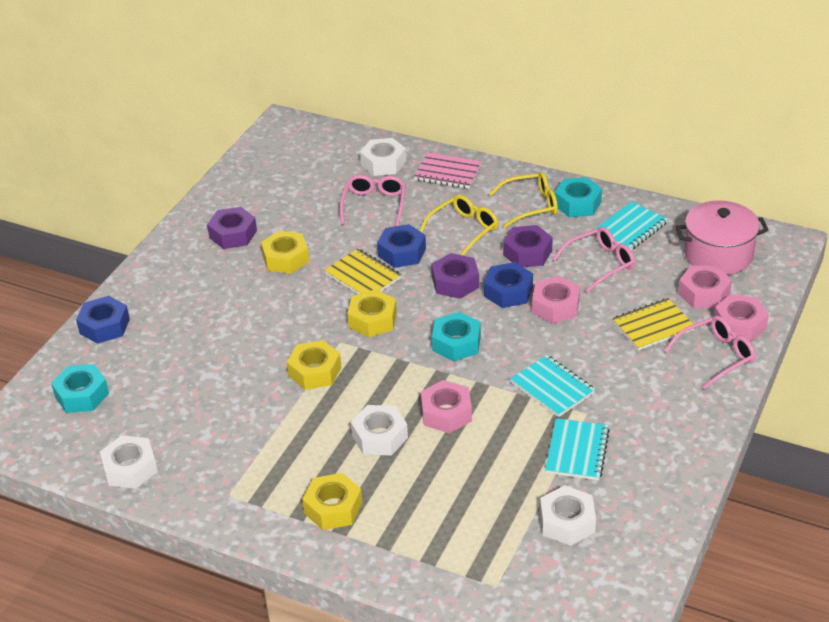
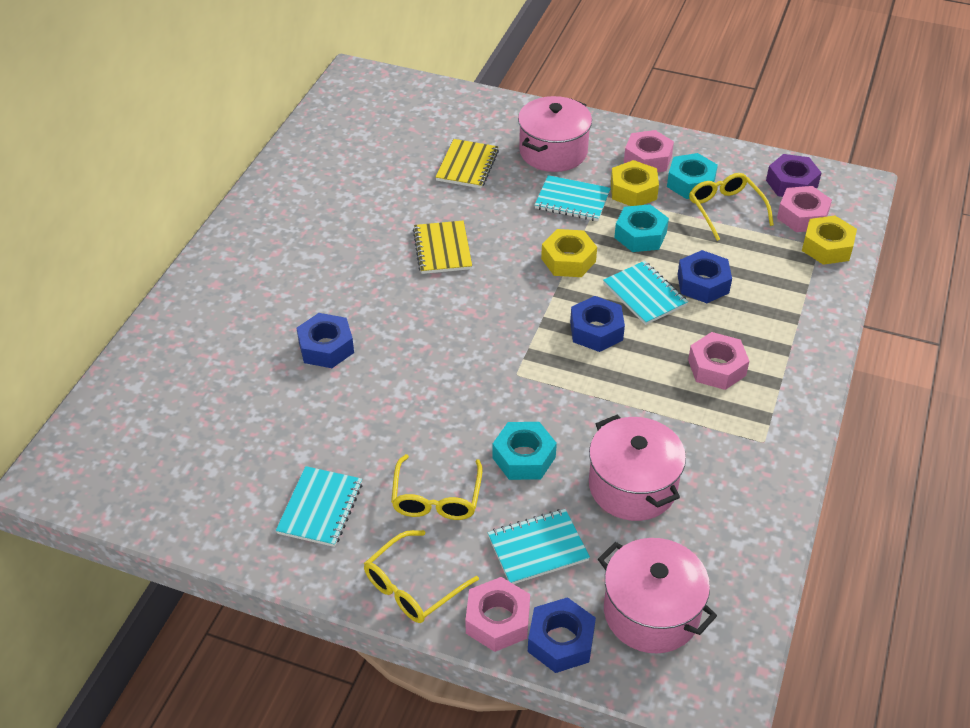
blue nut: [76,296,130,344] [377,224,426,268] [484,262,533,308] = 3 -> [297,313,354,368] [528,597,596,673] [570,296,625,352] [677,250,732,303] = 4
pink glasses: [340,175,406,226] [553,227,635,292] [664,316,756,389] = 3 -> none = 0
pink notebook: [414,152,482,189] = 1 -> none = 0
pink pot: [675,200,769,275] = 1 -> [518,96,592,172] [589,415,686,521] [598,538,717,653] = 3
purple nut: [207,207,257,249] [431,253,479,299] [503,225,553,267] = 3 -> [766,154,822,197] = 1
turquoise notebook: [510,355,595,417] [545,418,610,480] [595,201,668,250] = 3 -> [276,466,362,547] [488,509,590,584] [535,175,611,221] [603,261,688,325] = 4
white nut: [100,435,158,489] [351,405,408,456] [360,138,406,176] [540,485,596,546] = 4 -> none = 0
yellow glasses: [420,195,499,256] [489,172,558,228] = 2 -> [364,530,479,623] [391,454,483,520] [689,173,774,241] = 3
yellow nut: [261,231,309,274] [287,340,341,390] [302,473,362,530] [347,289,397,337] = 4 -> [541,229,597,277] [611,160,659,206] [802,216,857,265] = 3

